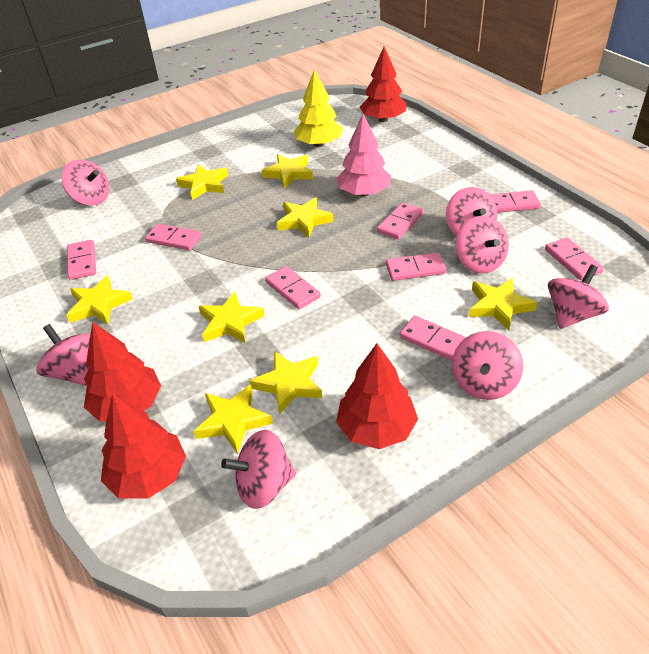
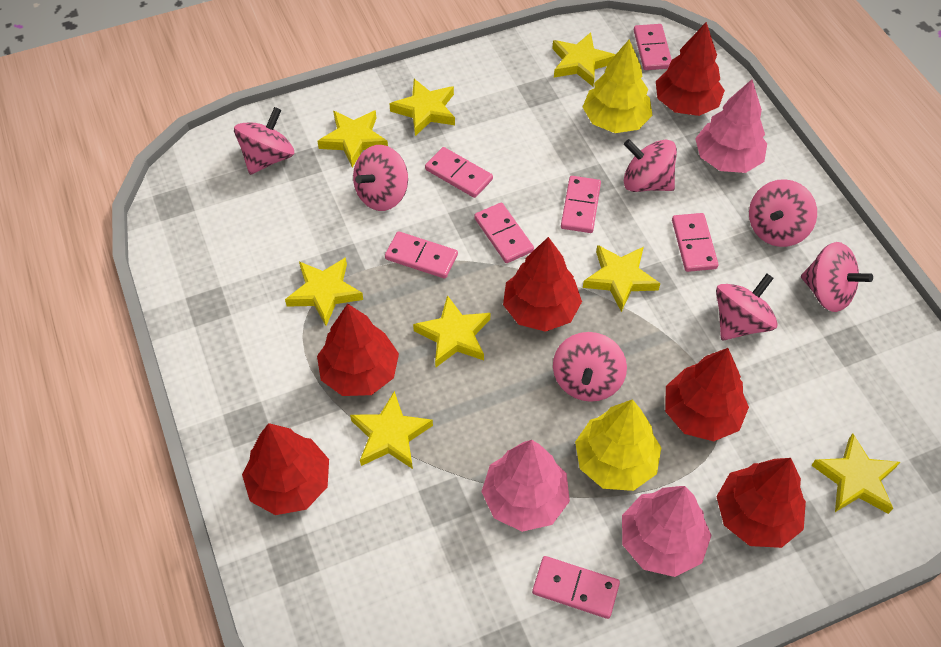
pink domino: [67,240,96,280] [145,224,202,251] [265,266,321,309] [377,202,424,240] [386,252,446,281] [399,316,466,361] [489,190,541,213] [545,237,604,280] = 8 -> [385,231,458,279] [425,147,493,198] [474,203,534,263] [532,556,620,619] [561,176,601,233] [634,24,672,70] [672,213,719,272] = 7
pink tree: [336,114,391,196] = 1 -> [481,440,570,532] [622,486,712,577] [695,79,767,173] = 3
red tree: [84,322,161,421] [101,394,186,499] [336,343,418,449] [360,47,406,122] = 4 -> [242,423,329,515] [317,303,399,396] [503,237,582,332] [656,22,725,116] [665,348,749,441] [716,458,806,548] = 6
yellow tree: [294,70,343,147] = 1 -> [575,399,662,491] [582,39,653,133] = 2

